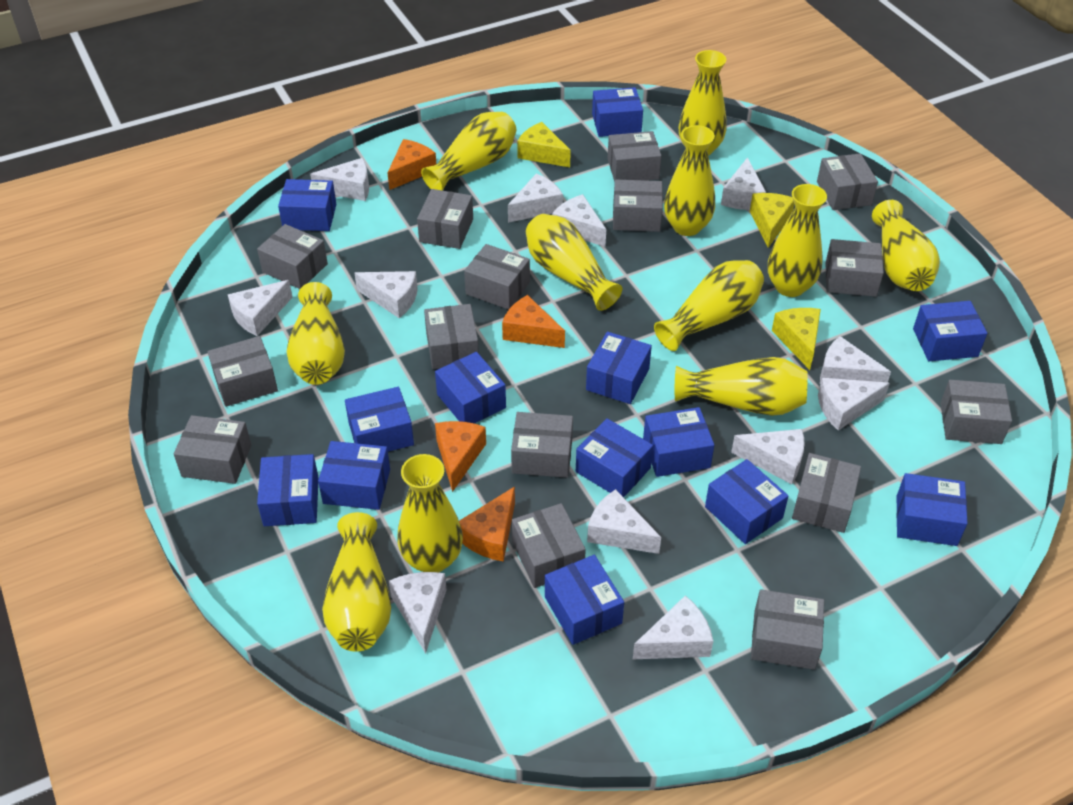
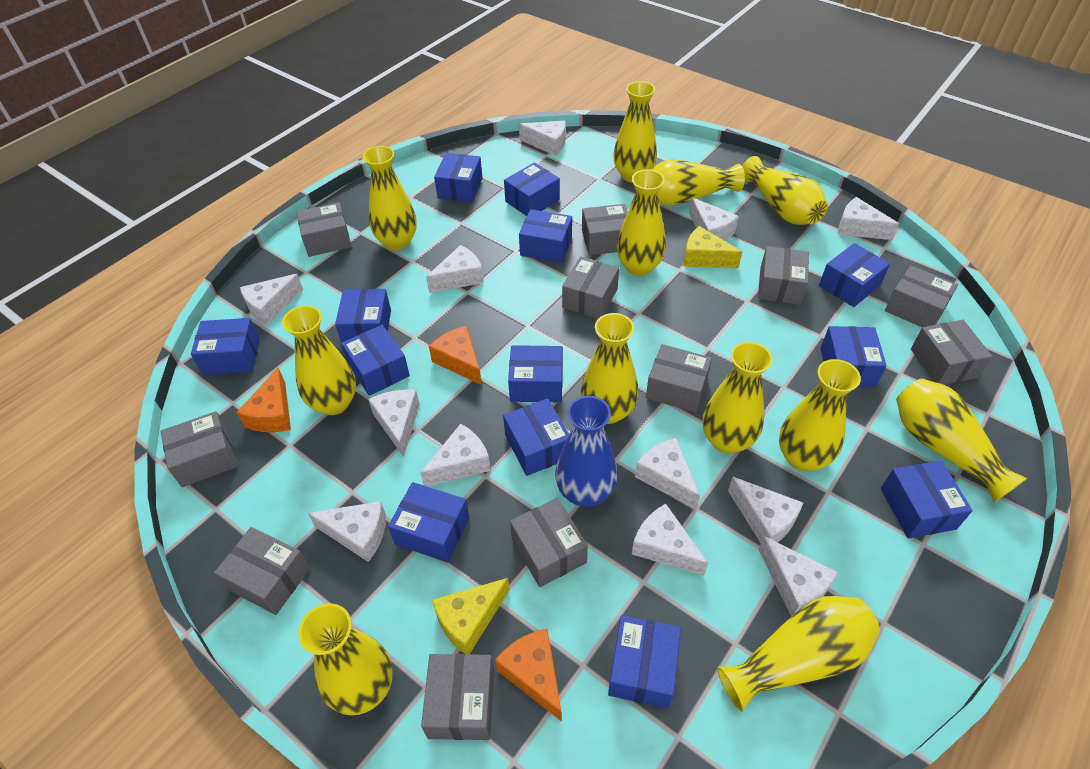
blue vase: none = 0 -> [555,396,618,507] = 1
grey box: [174,415,251,484] [208,336,278,407] [257,224,328,289] [417,189,473,249] [424,304,479,369] [464,244,530,309] [511,412,573,478] [512,503,586,588] [607,131,661,182] [613,180,663,232] [751,589,824,670] [792,453,861,533] [817,153,878,210] [825,239,884,297] [940,380,1012,444] = 15 -> [160,411,238,487] [214,527,310,615] [296,202,352,257] [421,654,494,740] [510,498,588,587] [562,256,619,319] [582,204,628,255] [646,344,712,413] [758,246,809,305] [885,265,958,327] [911,320,993,385] = 11
orange cheese: [388,139,436,190] [435,421,486,492] [459,486,515,562] [502,295,565,348] = 4 -> [236,367,291,432] [429,326,482,385] [495,629,562,722] = 3
yellow cheese: [517,122,571,167] [750,193,794,248] [772,308,821,370] = 3 -> [432,578,509,654] [684,226,742,268] = 2
yellow vase: [287,282,345,385] [322,512,391,652] [397,454,463,573] [421,112,516,191] [526,214,622,311] [654,260,764,351] [664,125,715,236] [675,357,807,416] [679,50,726,156] [768,184,827,297] [872,200,940,291] = 11 -> [282,306,356,415] [298,603,393,715] [363,146,417,250] [581,313,638,424] [613,81,657,183] [617,169,666,276] [650,160,745,206] [703,342,773,454] [717,596,880,712] [742,156,828,225] [779,359,861,471] [896,378,1027,502] = 12

